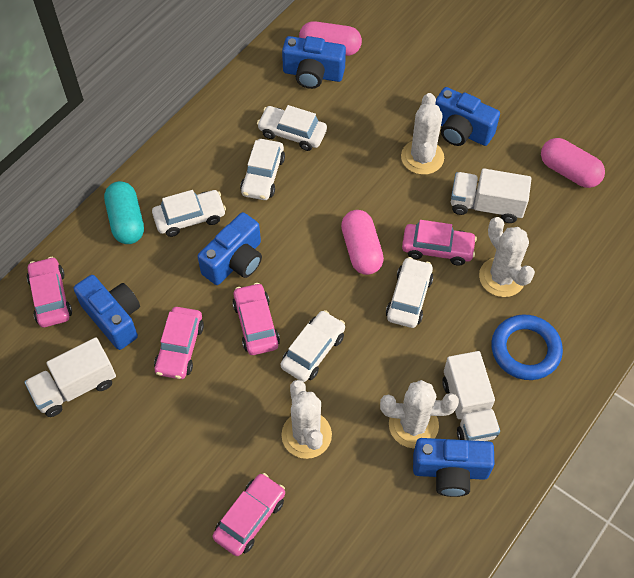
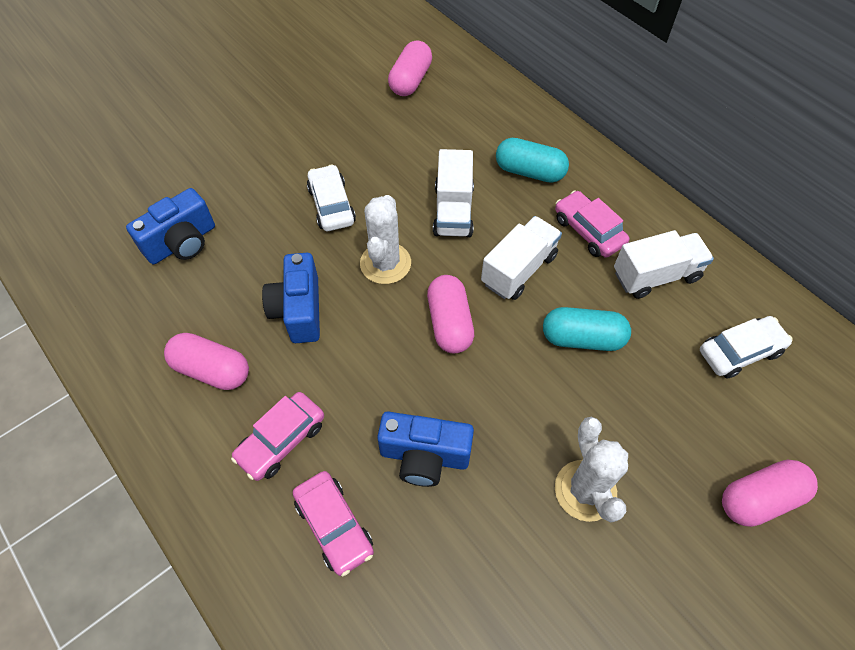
blue camera: [74,275,140,350] [198,212,262,285] [282,36,346,89] [413,438,495,497] [435,87,500,146] = 5 -> [126,188,215,264] [262,253,320,343] [377,411,474,487] = 3
blue ring: [491,314,563,380] = 1 -> none = 0
pink capsule: [299,21,362,56] [341,210,384,275] [541,138,605,188] = 3 -> [164,333,249,390] [388,40,432,96] [427,275,474,353] [722,459,818,527] = 4
pink car: [27,257,72,327] [154,307,204,379] [213,473,285,556] [232,283,280,355] [402,220,477,266] = 5 -> [231,392,324,481] [293,471,374,576] [555,190,629,258] = 3
turquoise capsule: [104,181,144,244] = 1 -> [496,138,569,183] [543,307,631,351] = 2
white cactus: [281,380,332,459] [380,380,459,448] [401,93,444,175] [479,217,535,297] = 4 -> [360,195,411,284] [555,417,628,522] = 2
white car: [152,190,226,237] [240,139,285,200] [257,105,327,151] [281,310,345,382] [386,257,434,328] = 5 -> [307,164,356,231] [700,316,793,379] = 2

